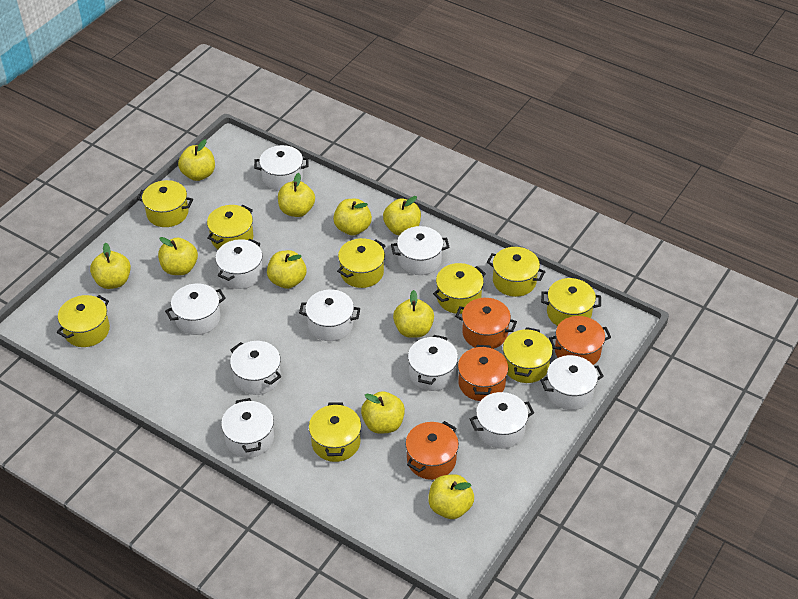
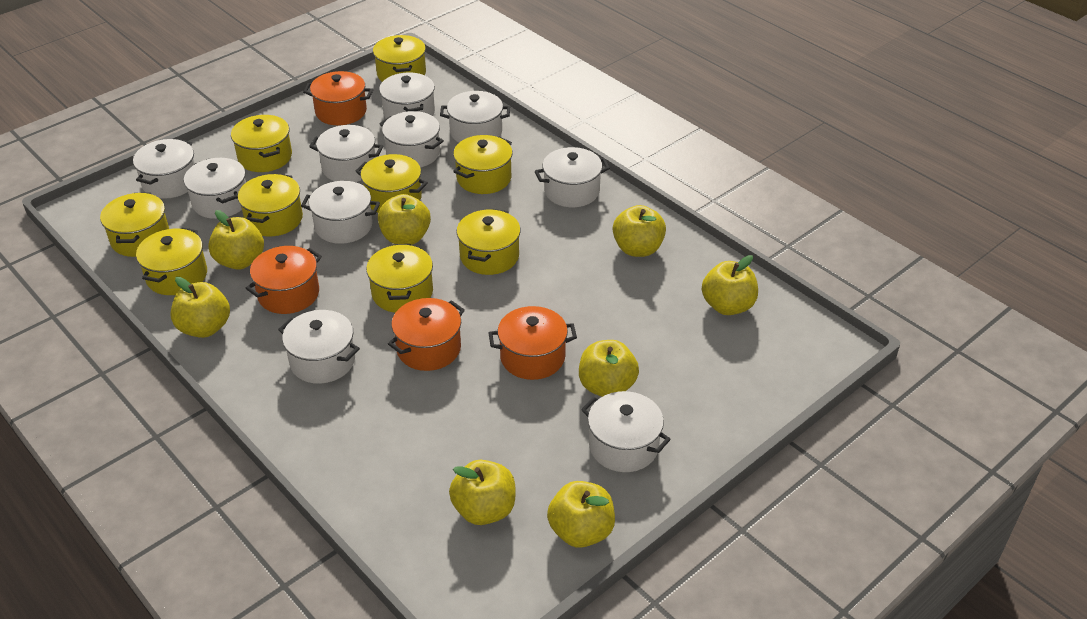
yellow apple: [90,243,131,289] [158,237,198,275] [178,139,215,181] [267,250,306,289] [278,173,315,217] [333,199,372,235] [361,391,405,434] [383,196,421,235] [393,290,434,338] [428,474,474,519] = 10 -> [171,277,230,338] [208,210,264,270] [378,194,431,245] [449,460,515,525] [547,481,615,548] [579,340,639,397] [613,205,666,257] [702,255,758,315] = 8

